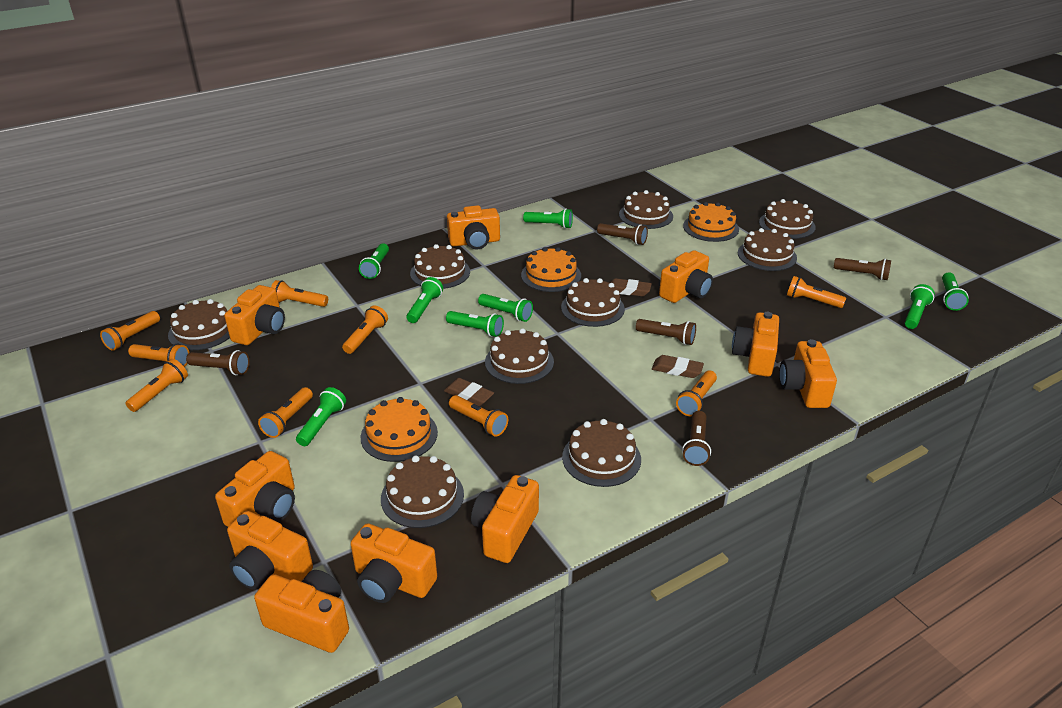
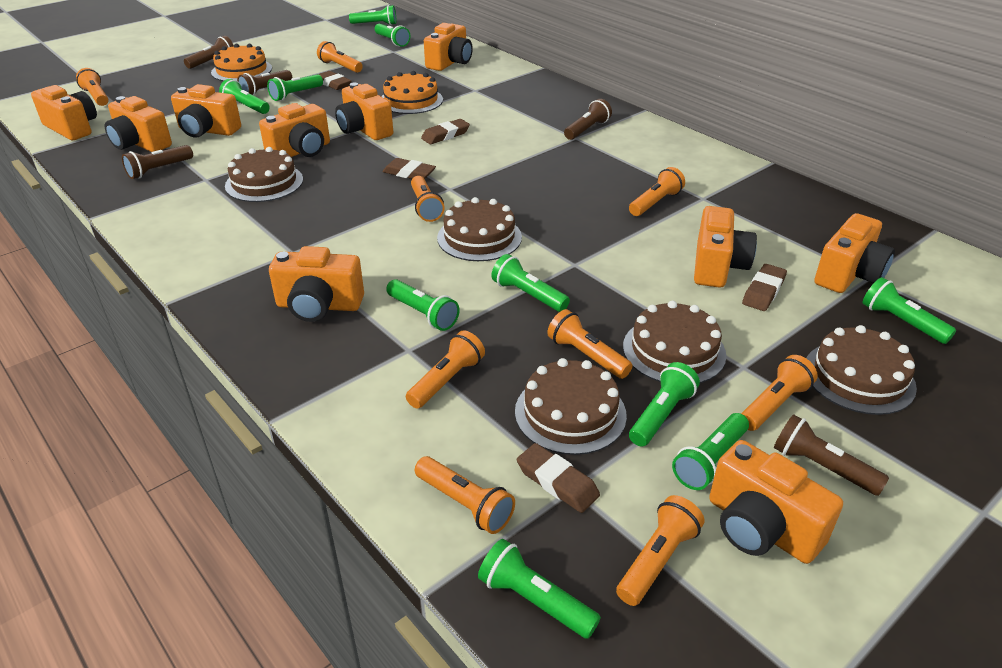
brown cake: [168,299,230,350] [381,456,464,528] [410,244,470,289] [485,328,554,384] [561,278,625,327] [562,419,641,487] [619,190,673,229] [738,228,797,271] [759,199,816,239] = 9 -> [225,147,303,202] [437,197,522,261] [515,358,627,455] [623,301,726,383] [806,325,917,415] = 5
brown eraser: [444,378,494,406] [610,278,652,296] [652,355,704,378] = 3 -> [318,71,351,90] [382,158,436,179] [421,119,470,144] [517,443,600,513] [742,264,787,311] = 5
green flashlight: [296,387,346,446] [359,243,389,279] [406,277,443,323] [446,311,504,337] [478,294,533,322] [523,209,573,229] [905,284,935,329] [942,272,969,311] = 8 -> [219,79,270,114] [267,74,323,101] [349,5,396,25] [375,24,410,47] [386,279,460,331] [478,539,601,639] [491,254,570,312] [629,362,700,447] [672,413,749,490] [862,277,956,344] = 10
orange cake: [361,397,438,462] [521,247,581,292] [683,202,739,242] = 3 -> [211,44,272,81] [381,71,443,114] = 2

